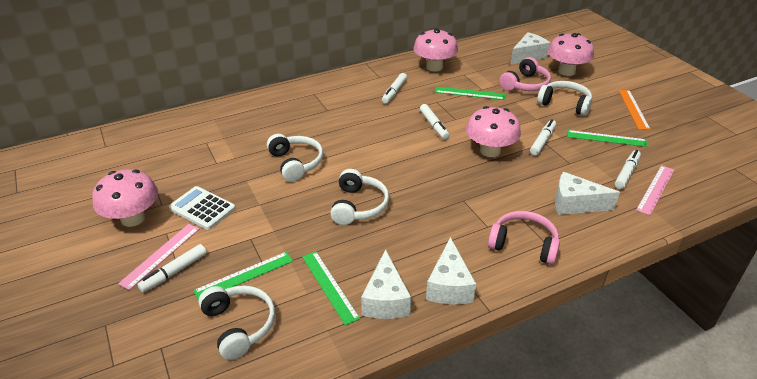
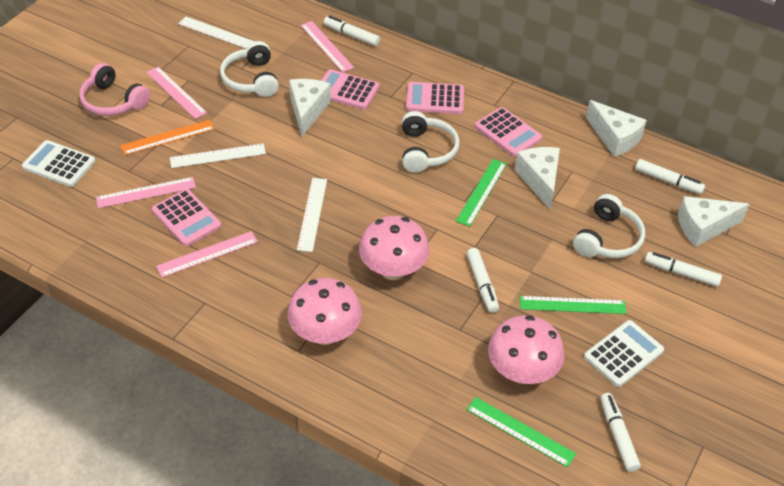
green ruler: [193,252,293,301] [302,251,360,326] [435,87,506,100] [567,130,648,147] = 4 -> [456,159,507,227] [467,397,576,467] [520,296,626,314] = 3
pink calculator: none = 0 -> [152,189,221,246] [321,69,379,110] [406,82,464,114] [475,107,542,157] = 4
pink headphones: [488,211,560,265] [499,57,551,91] = 2 -> [79,63,150,116] = 1
pink mushroom: [92,169,158,227] [413,28,458,72] [466,106,521,157] [548,33,594,76] = 4 -> [287,278,362,345] [359,216,429,280] [488,315,564,384] = 3
pink ruler: [118,224,200,290] [636,165,674,215] = 2 -> [96,177,196,208] [146,67,207,119] [156,231,258,277] [301,21,354,72] = 4
white calculator: [169,186,236,230] = 1 -> [22,140,95,187] [584,320,664,387] = 2
white headphones: [198,286,275,360] [267,134,323,182] [330,169,389,225] [537,81,592,116] = 4 -> [220,41,279,97] [402,111,459,173] [573,194,645,258] = 3
white ruler: none = 0 -> [170,144,266,168] [178,16,255,49] [297,178,327,252] = 3

